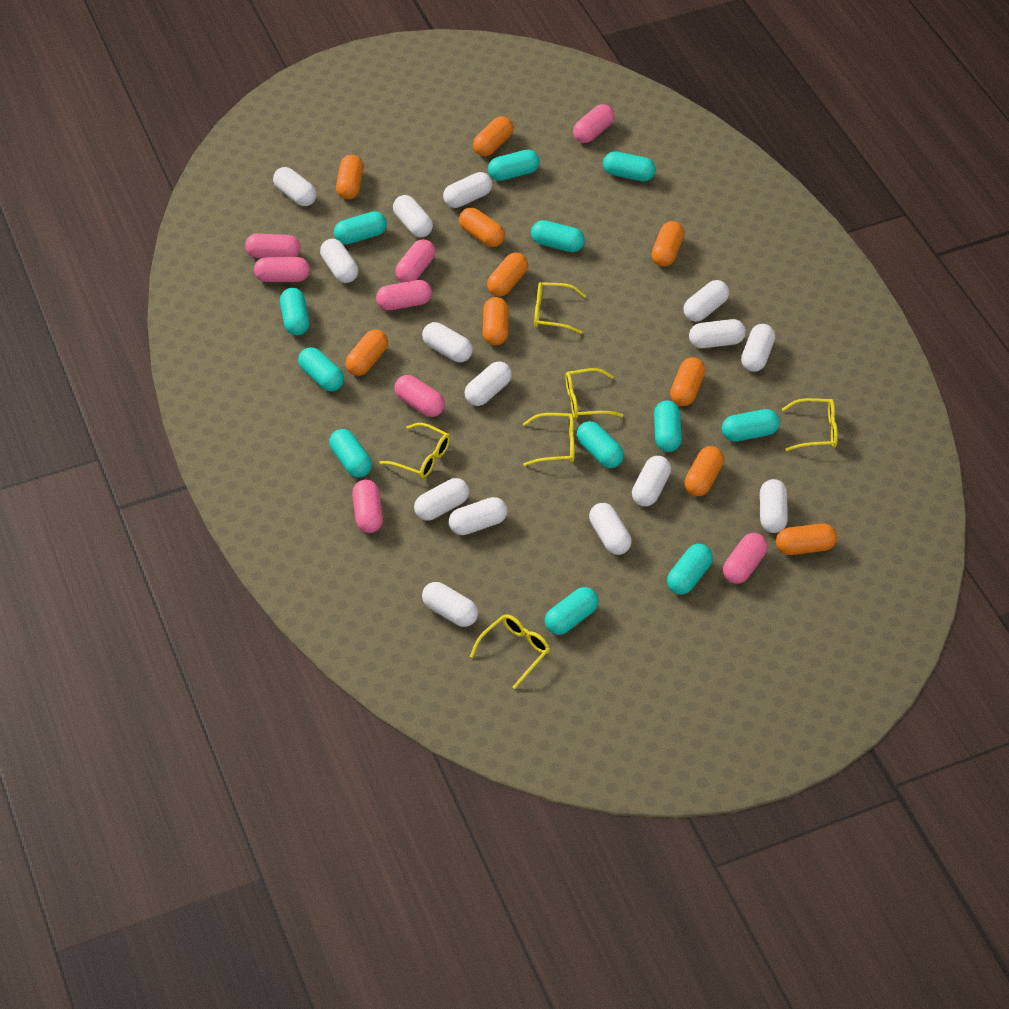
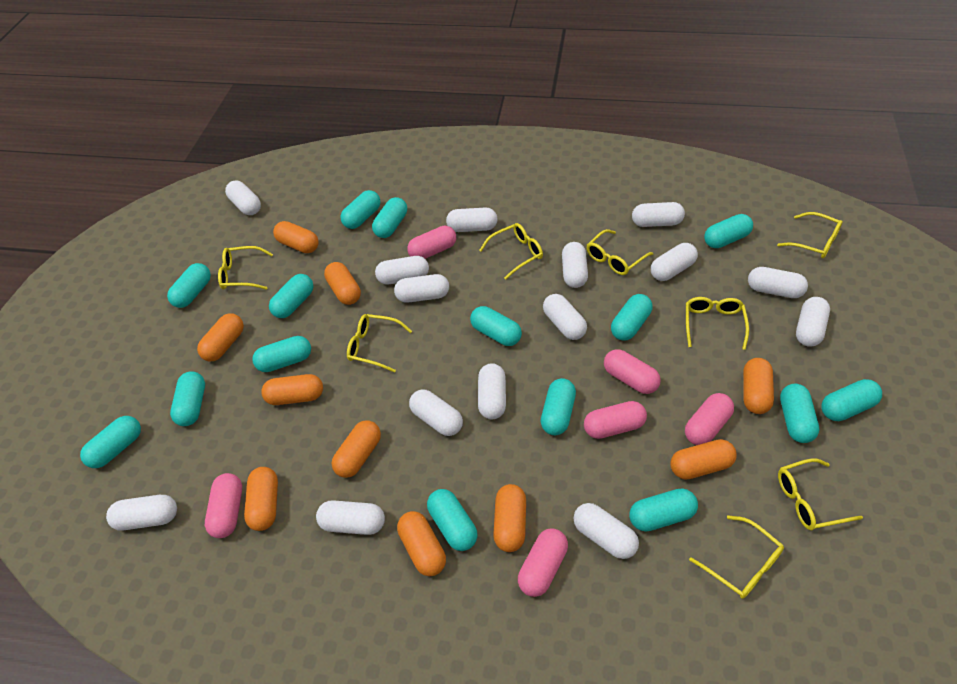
pink capsule: [245,233,300,258] [254,257,310,282] [352,479,383,533] [376,280,432,310] [395,239,435,282] [395,375,445,417] [573,104,615,143] [723,533,768,584] = 8 -> [205,473,242,538] [407,226,456,259] [518,528,568,597] [584,401,647,439] [604,349,661,394] [685,393,734,445] = 6
turquoise capsule: [280,288,309,335] [298,347,344,391] [329,429,372,477] [334,211,387,245] [488,149,540,181] [531,220,585,252] [545,587,598,635] [577,421,624,468] [603,151,656,181] [654,400,682,452] [667,544,713,595] [722,409,780,442] = 12 -> [80,416,141,468] [167,263,211,308] [170,371,205,426] [252,336,311,372] [269,274,314,318] [340,190,381,229] [372,197,407,238] [427,489,478,551] [470,306,522,346] [541,378,576,435] [611,294,652,341] [629,488,698,531] [704,214,753,248] [780,384,819,443] [821,379,882,421] = 15
yellow glasses: [379,423,450,478] [470,614,550,689] [523,413,575,466] [534,282,586,334] [565,368,624,419] [782,398,838,451] = 6 -> [218,246,273,290] [347,314,412,373] [479,223,543,279] [587,229,653,275] [686,297,749,350] [689,515,784,599] [777,212,843,258] [778,458,863,530] = 8

